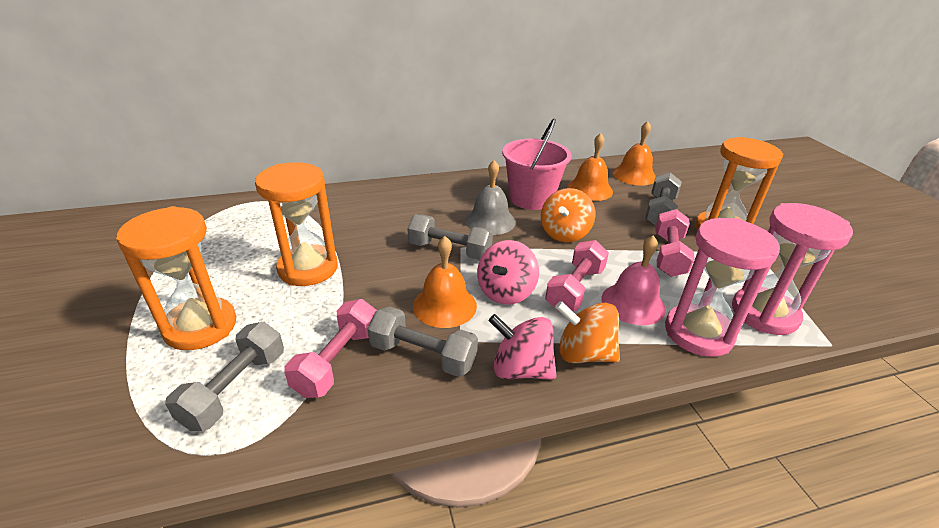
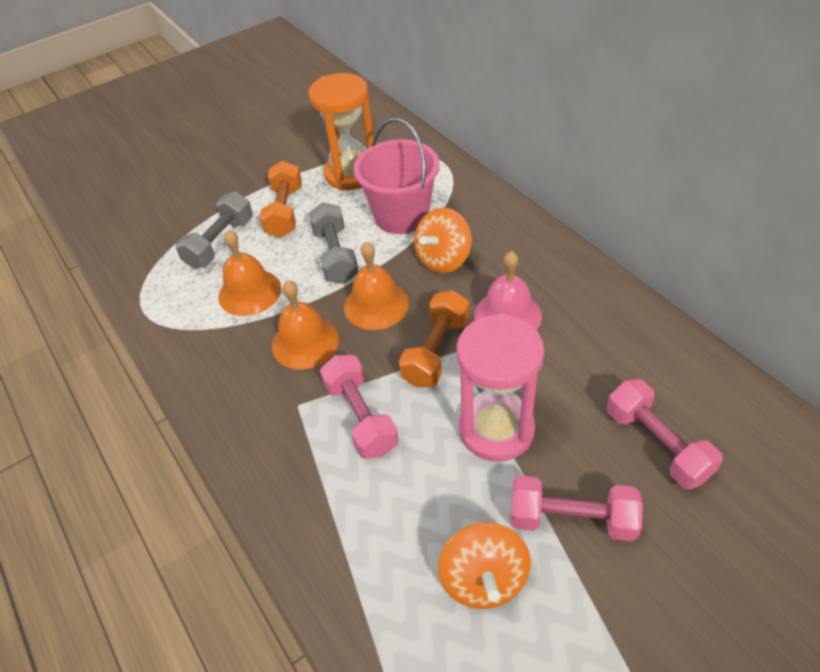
grey bell: [465,160,516,235] = 1 -> none = 0
grey dumbbell: [165,322,284,431] [367,307,478,377] [407,214,493,260] [645,172,682,226] = 4 -> [176,192,253,269] [309,202,359,284] = 2
orange dumbbell: none = 0 -> [259,161,302,238] [399,290,469,388] = 2
orange hourglass: [116,206,236,350] [255,162,338,286] [695,137,783,231] = 3 -> [308,73,374,190] = 1
pink hourglass: [665,218,780,357] [732,203,853,335] = 2 -> [457,314,544,461] = 1
pink spinning top: [477,240,539,305] [488,314,557,380] = 2 -> none = 0

